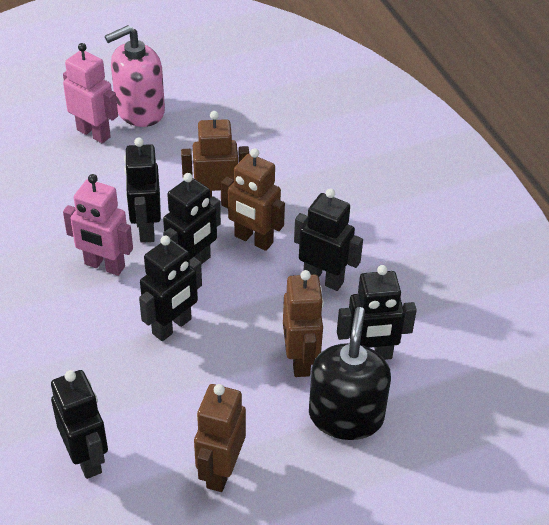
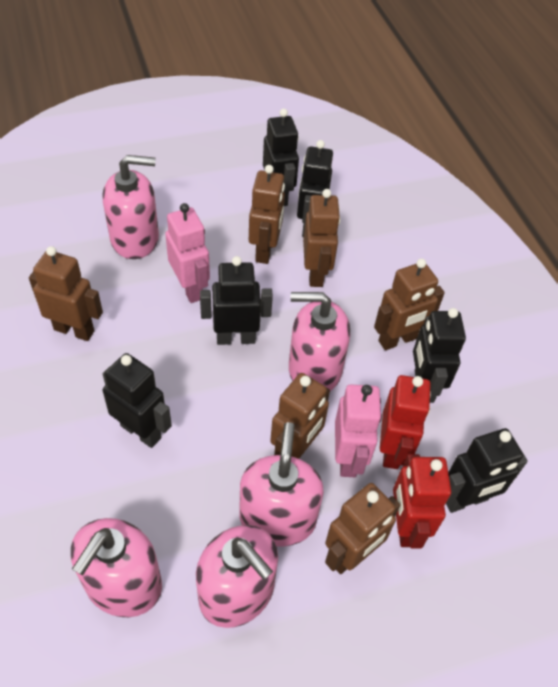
black soap dispenser: [309,307,391,440] = 1 -> none = 0
brown robot: [181,111,249,198] [194,384,246,492] [221,148,285,251] [283,270,324,377] = 4 -> [29,246,103,341] [249,165,285,264] [270,373,330,459] [303,189,341,287] [325,483,400,574] [374,259,445,350] = 6
pink soap dispenser: [105,25,165,127] = 1 -> [71,518,162,617] [103,155,159,259] [196,525,278,628] [239,422,324,547] [289,292,350,391] = 5
red robot: none = 0 -> [380,375,431,469] [393,454,451,549] = 2

